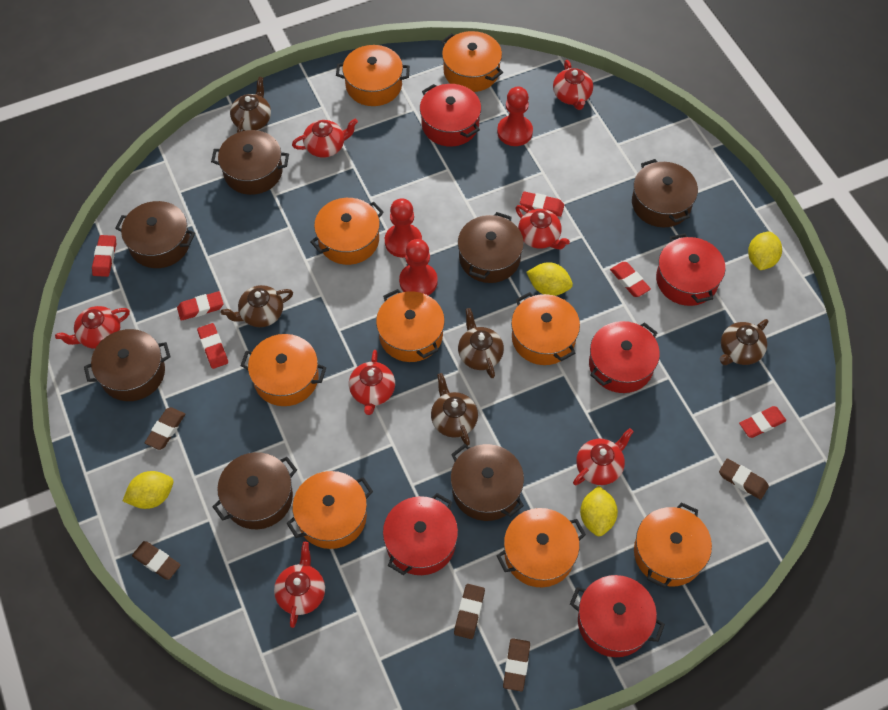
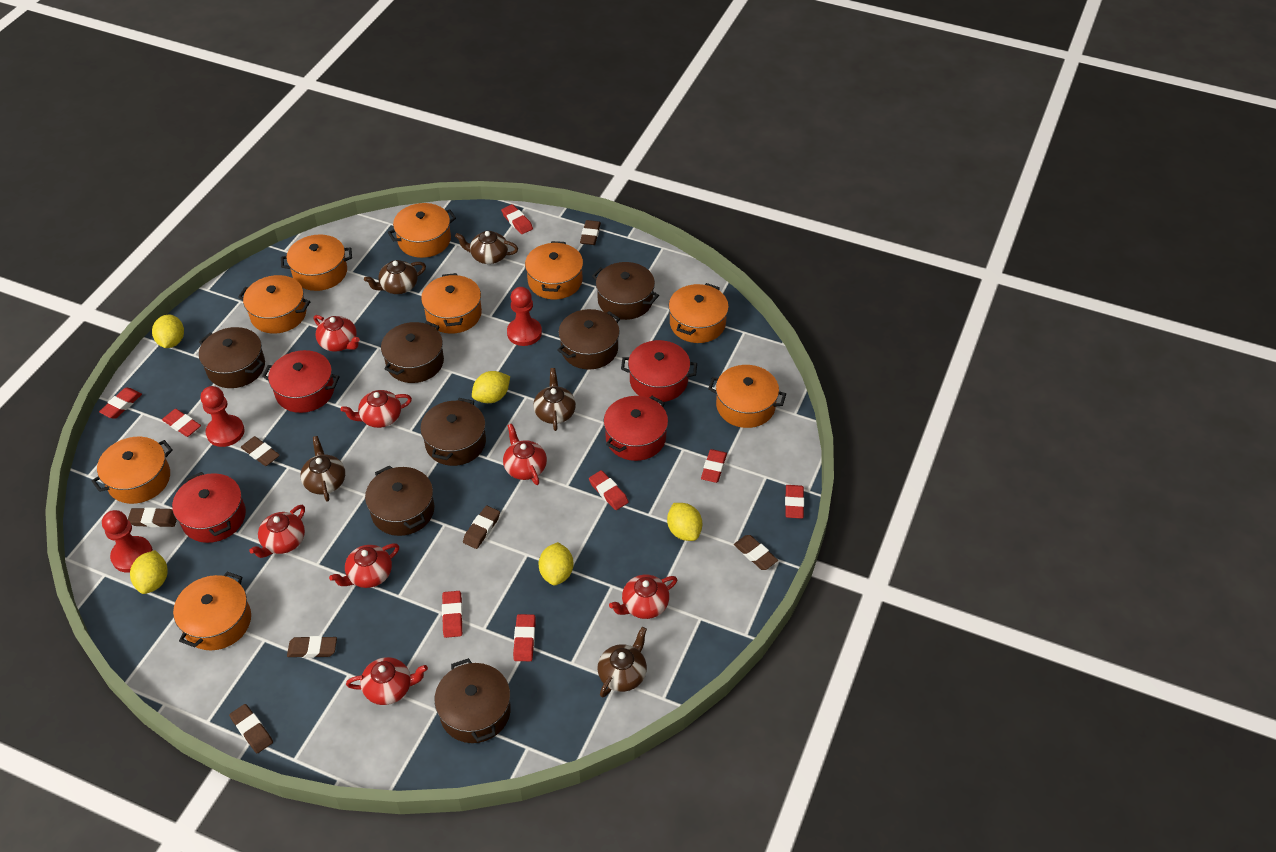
brown eraser: [132,541,180,580] [145,407,185,450] [454,584,485,639] [503,638,530,692] [719,458,769,500] = 5 -> [128,507,177,527] [229,704,273,753] [241,436,280,466] [287,636,337,658] [463,506,500,549] [580,220,601,245] [734,535,778,570] = 7
red eraser: [92,235,116,277] [177,291,223,321] [197,323,228,369] [520,191,564,217] [610,262,651,297] [739,406,786,438] = 6 -> [99,388,142,419] [162,409,201,437] [442,591,463,638] [501,204,533,234] [513,614,536,661] [589,470,629,510] [701,449,727,483] [785,485,804,519] = 8
red pot: [383,493,458,575] [420,84,481,147] [570,575,665,657] [589,321,660,393] [656,233,726,306] = 5 -> [172,472,246,543] [262,350,340,413] [604,396,668,461] [621,340,697,402] = 4
yellow lemon: [123,471,173,509] [526,262,573,296] [580,486,618,536] [748,232,782,270] = 4 -> [130,550,167,594] [152,315,184,348] [472,371,510,403] [539,542,574,586] [667,503,702,541] = 5

